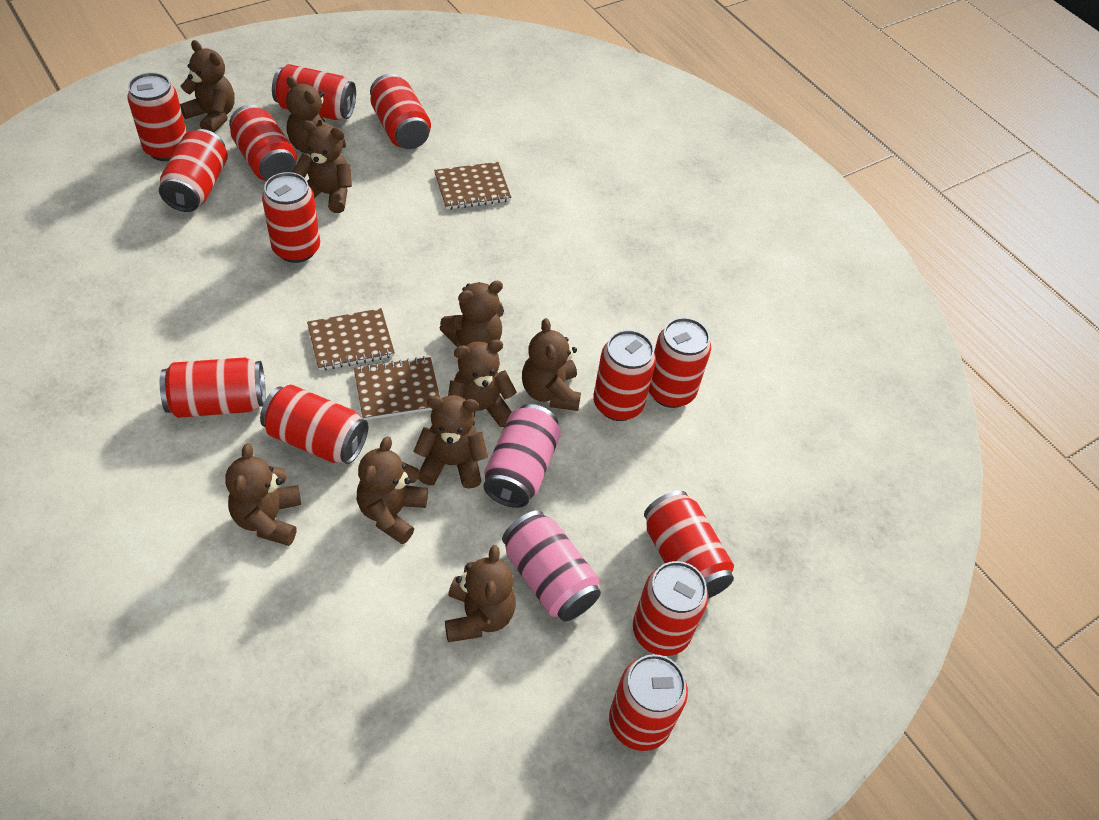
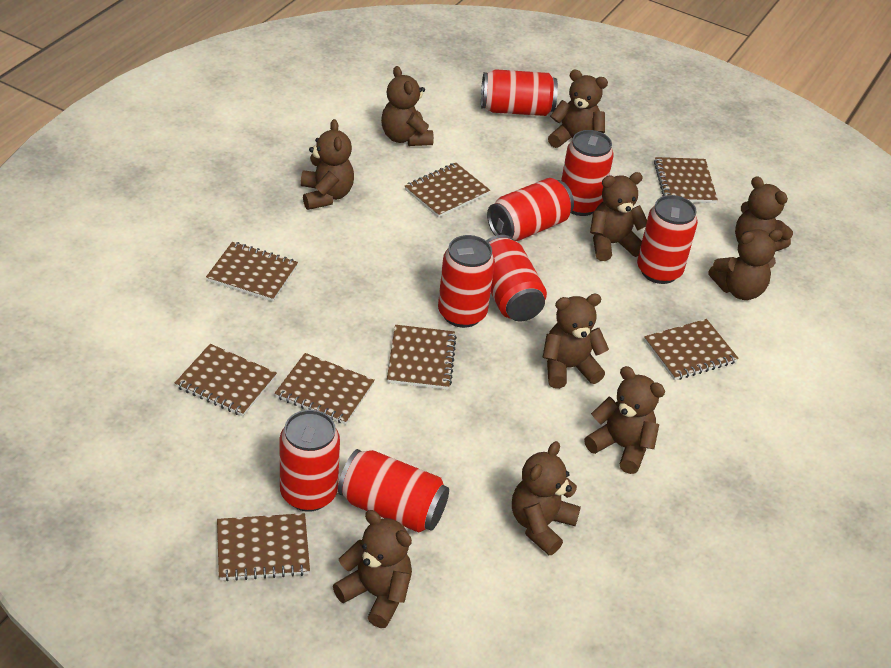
brown notebook: [307,308,395,371] [354,356,440,420] [434,162,511,209] = 3 -> [175,344,277,416] [206,242,298,302] [217,513,310,581] [275,353,375,425] [387,325,457,390] [405,163,490,218] [644,319,739,380] [654,157,718,203] = 8
pink can: [483,404,561,508] [502,510,601,621] = 2 -> none = 0
red can: [127,72,187,161] [159,129,228,212] [160,357,266,418] [229,104,297,181] [260,385,369,464] [262,172,320,263] [272,64,356,120] [370,74,431,149] [593,330,656,421] [609,654,688,751] [633,561,708,656] [644,491,734,599] [649,317,711,408] = 13 -> [280,410,340,512] [338,449,449,532] [438,235,495,328] [481,69,558,116] [486,235,547,321] [487,178,574,241] [561,130,614,216] [637,195,698,284] = 8

